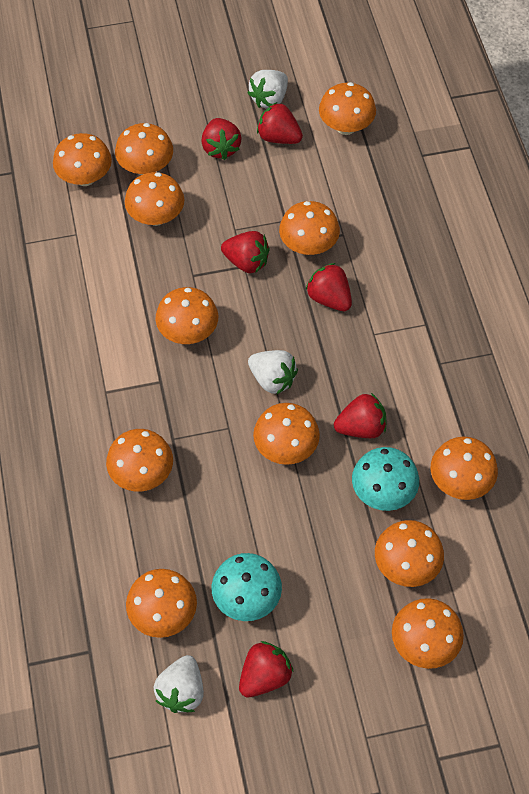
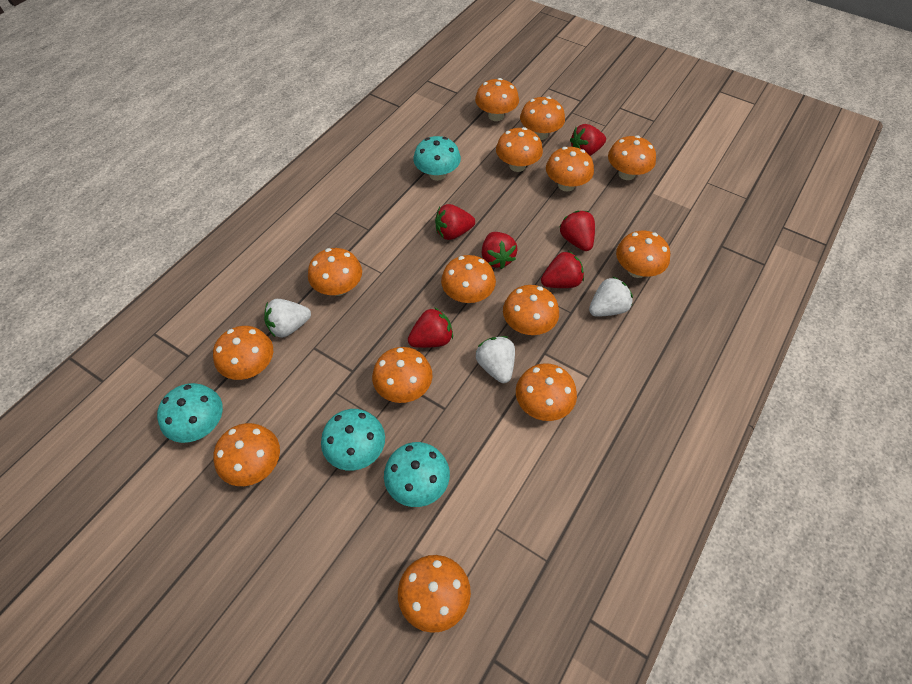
orange mushroom: [53,133,112,186] [106,429,173,492] [115,123,173,175] [125,172,185,226] [126,569,197,638] [155,287,218,344] [253,403,320,465] [279,201,340,255] [319,82,376,135] [375,520,444,587] [392,598,464,669] [430,437,498,500] = 12 -> [213,326,273,380] [213,423,280,486] [308,248,362,296] [372,347,432,403] [398,555,471,633] [441,255,496,303] [475,78,519,121] [496,127,543,172] [503,285,559,335] [516,363,577,421] [520,97,565,140] [546,147,594,192] [608,135,656,180] [616,231,670,278] = 14
turquoise mushroom: [212,553,282,621] [352,447,419,511] = 2 -> [157,383,223,443] [321,409,385,471] [384,442,450,507] [413,136,461,181] = 4

